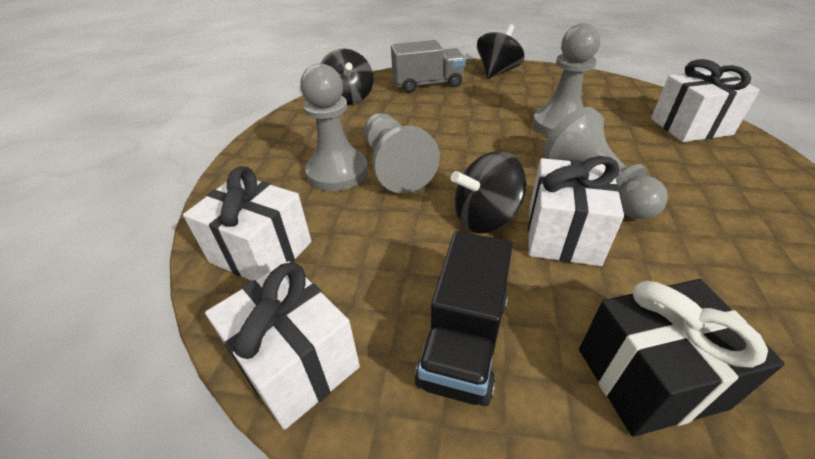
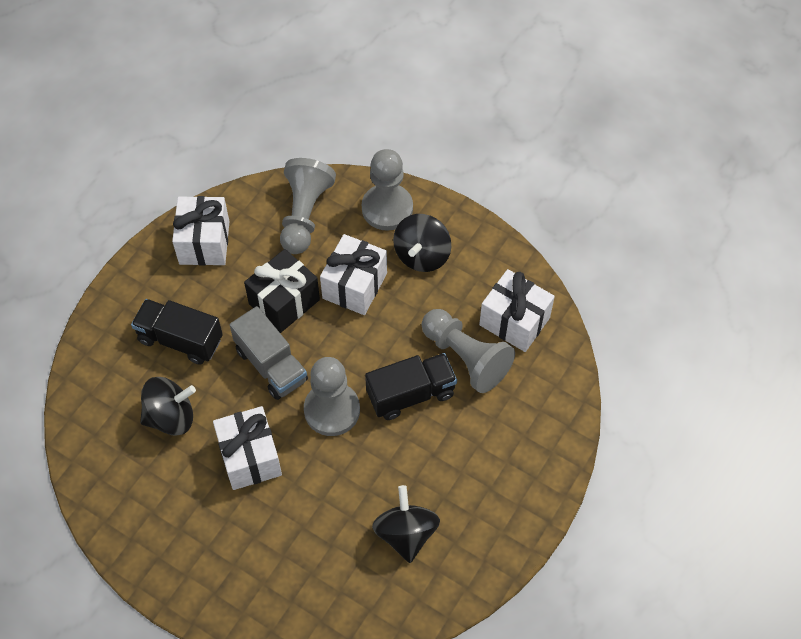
black truck: [415,231,513,406] = 1 -> [131,299,223,365] [365,353,457,420] = 2

